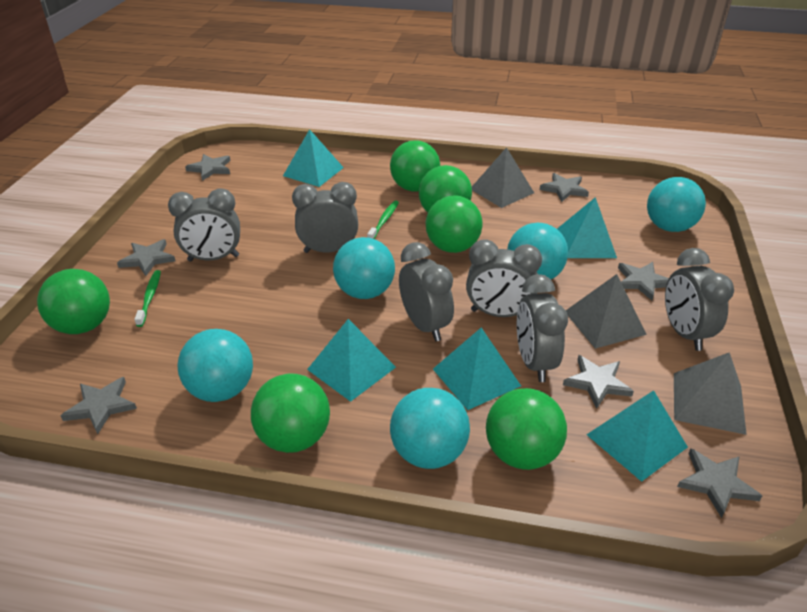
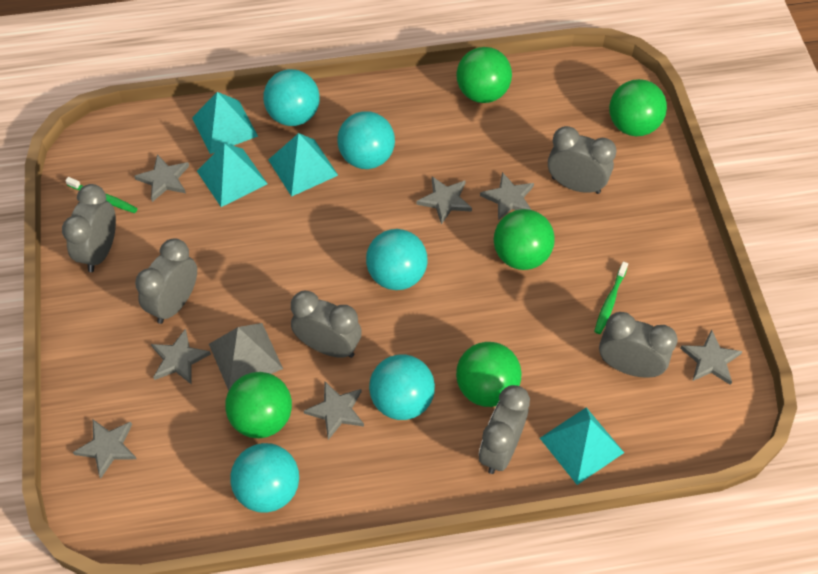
green ball: [37,269,110,334] [251,374,330,453] [390,140,440,192] [419,165,472,213] [425,195,483,253] [486,388,567,470] = 6 -> [225,372,292,438] [456,47,512,103] [456,342,522,407] [494,209,555,270] [609,79,667,136] = 5
grey pyramid: [472,147,534,208] [566,274,647,349] [674,352,747,435] = 3 -> [209,323,283,391] = 1
turquoise pyramid: [283,129,344,187] [307,319,396,402] [433,328,521,410] [557,197,617,258] [587,390,688,482] = 5 -> [192,92,258,154] [197,143,267,207] [268,133,338,197] [540,407,624,485] = 4

